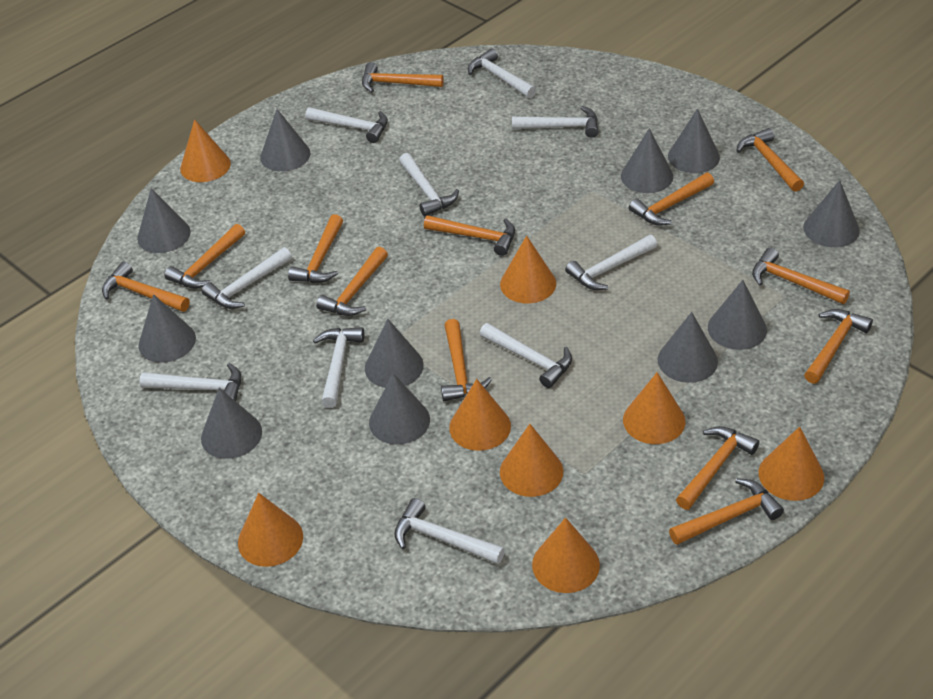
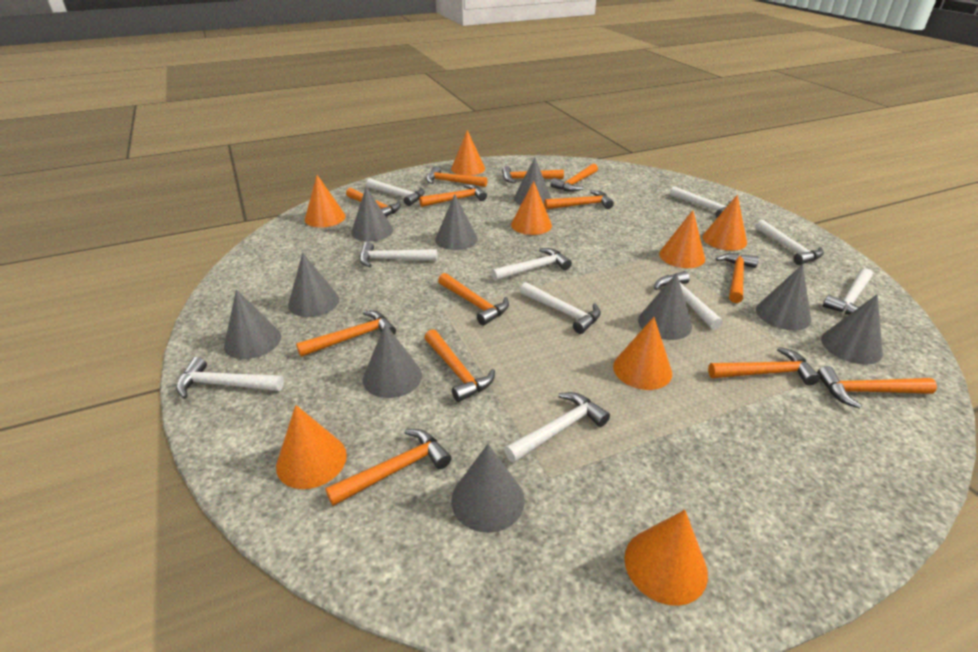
grey cone: [137,188,191,253] [138,294,196,363] [201,388,262,459] [260,109,311,171] [365,319,424,388] [369,373,430,445] [621,128,673,193] [658,312,718,383] [668,109,720,173] [708,280,767,350] [803,180,860,247] = 11 -> [224,289,281,359] [288,253,339,317] [351,187,393,241] [363,324,422,398] [435,194,478,250] [451,444,525,533] [514,157,552,205] [638,273,692,340] [756,264,811,330] [821,294,883,365] = 10

